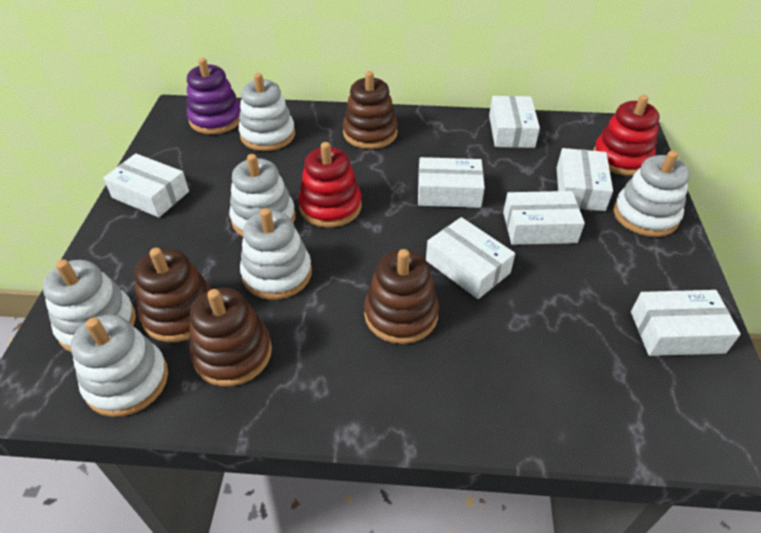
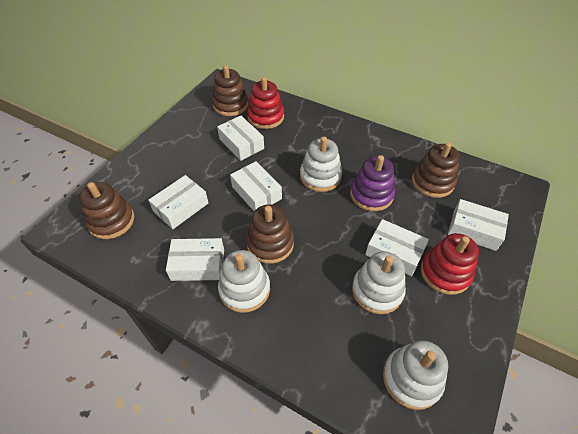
white box: [103,153,189,217] [418,157,485,208] [426,217,515,299] [489,96,540,148] [503,191,585,245] [557,148,613,211] [631,290,741,356] = 7 -> [148,175,208,229] [166,238,224,281] [217,116,264,161] [230,161,282,211] [365,219,429,276] [448,199,509,251] = 6
white stacking toy: [42,259,136,353] [70,315,168,417] [229,154,295,237] [239,73,295,151] [240,208,312,300] [614,150,690,237] = 6 -> [218,250,270,313] [300,137,342,192] [352,251,406,314] [383,340,448,410] = 4

